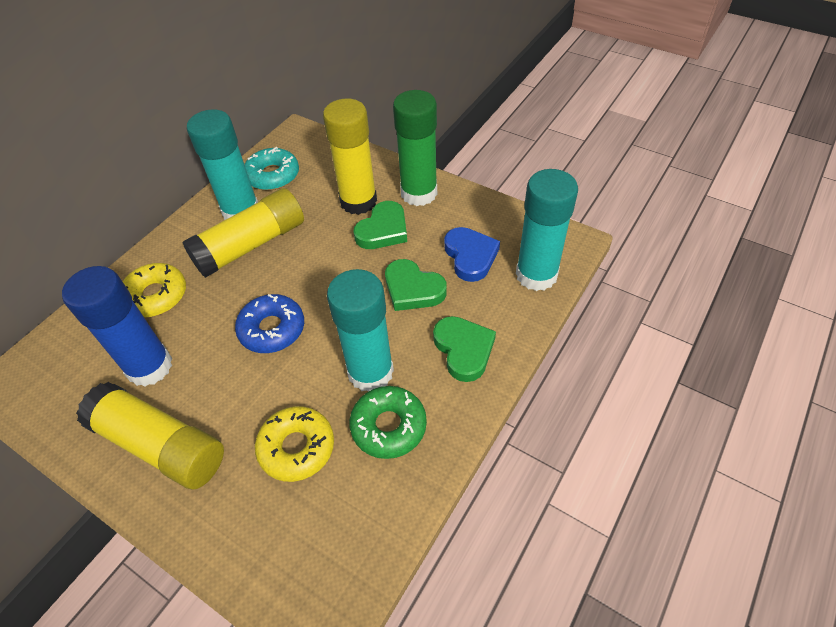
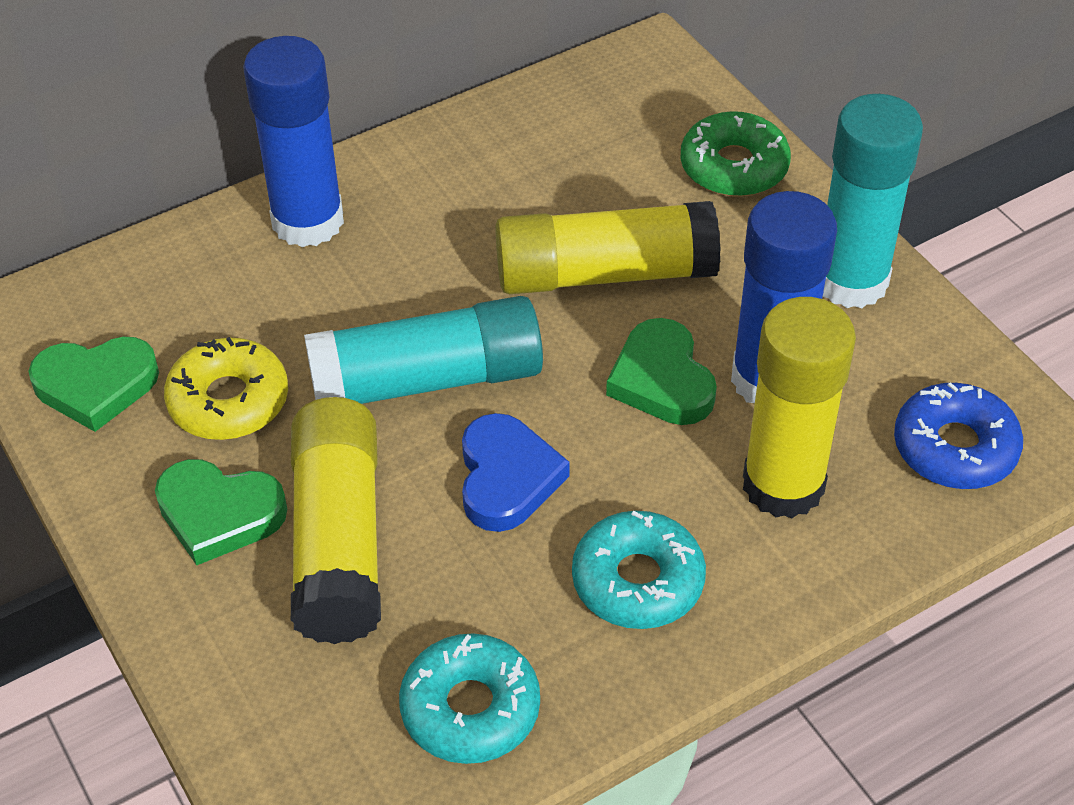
blue glue stick: [62,266,172,387] = 1 -> [243,36,344,247] [731,191,837,403] = 2
green glue stick: [393,90,437,206] = 1 -> none = 0
turquoise donut: [244,147,299,190] = 1 -> [399,633,540,764] [572,511,706,629] = 2
turquoise glue stick: [187,109,258,220] [327,269,394,391] [516,169,578,291] = 3 -> [304,296,543,404] [823,94,923,308] = 2
yellow donut: [123,263,186,317] [255,406,334,482] = 2 -> [164,337,288,440] = 1

